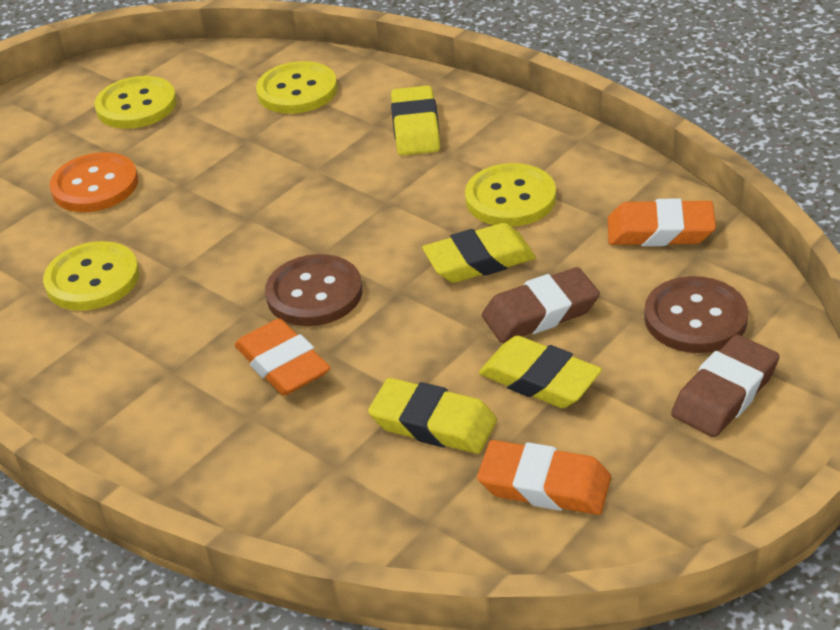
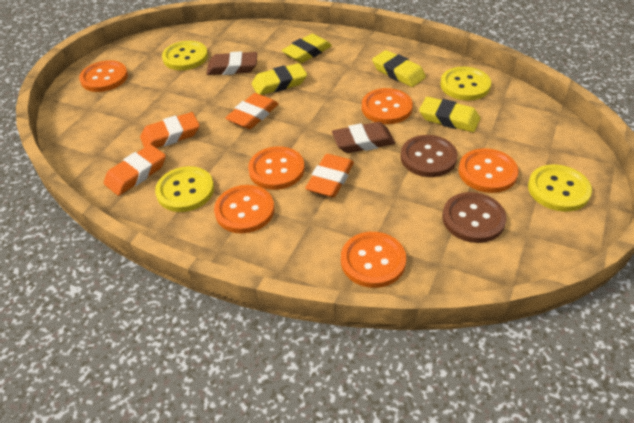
orange button: [50,152,138,212] = 1 -> [79,60,128,92] [214,185,274,233] [248,146,305,190] [341,232,406,288] [362,88,413,124] [459,148,519,193] = 6
orange eraser: [235,319,330,396] [477,440,611,515] [608,198,716,246] = 3 -> [104,144,166,196] [140,112,200,148] [225,93,279,129] [305,154,354,197] = 4

